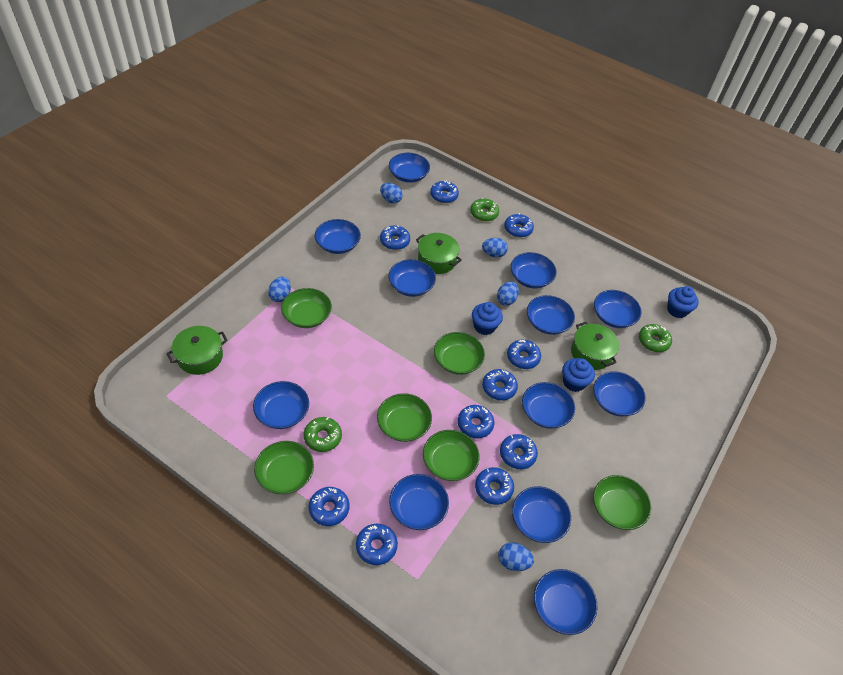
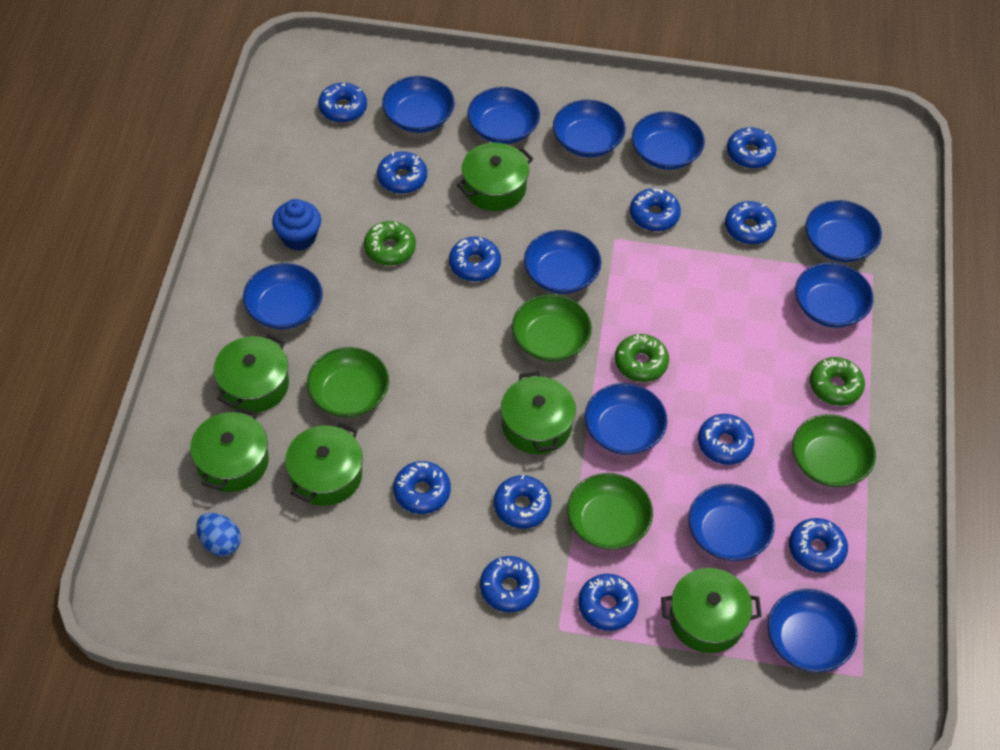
blue bowl: [253,381,309,429] [315,219,361,254] [389,153,430,183] [389,259,436,297] [389,474,449,530] [511,252,556,288] [512,486,571,543] [522,382,575,429] [527,295,575,335] [534,569,597,635] [593,371,646,417] [594,290,642,328] = 12 -> [243,263,322,329] [382,76,455,133] [467,87,540,144] [524,230,601,294] [553,100,626,157] [585,383,667,455] [632,111,705,170] [688,484,775,561] [768,589,858,673] [795,262,873,328] [806,200,882,262] = 11
blue cupcake: [472,302,503,335] [562,358,595,392] [667,286,699,318] = 3 -> [272,199,321,251] = 1
blue donut: [309,487,349,526] [356,524,398,565] [380,225,410,250] [430,180,459,203] [458,405,494,438] [475,467,514,505] [482,369,518,400] [500,434,538,469] [504,213,534,237] [507,339,541,369] = 10 -> [318,83,367,123] [377,152,427,194] [393,461,451,514] [449,237,501,282] [480,556,540,613] [494,475,551,529] [578,574,638,631] [630,188,681,231] [698,414,754,465] [725,201,776,245] [727,127,777,168] [789,518,848,573] = 12
blue egg: [268,276,291,302] [380,183,403,204] [482,238,508,258] [497,281,519,306] [498,542,534,571] = 5 -> [196,513,241,556] = 1
green bowl: [254,441,314,494] [281,288,332,328] [377,393,432,442] [423,430,479,481] [434,332,485,375] [593,475,651,530] = 6 -> [307,347,389,417] [512,294,592,362] [567,473,653,550] [792,414,876,487] = 4
green pot: [166,326,228,375] [416,233,462,274] [571,322,619,370] = 3 -> [190,407,269,492] [213,334,289,413] [285,422,363,506] [457,143,533,211] [501,372,576,454] [661,568,762,653] = 6

